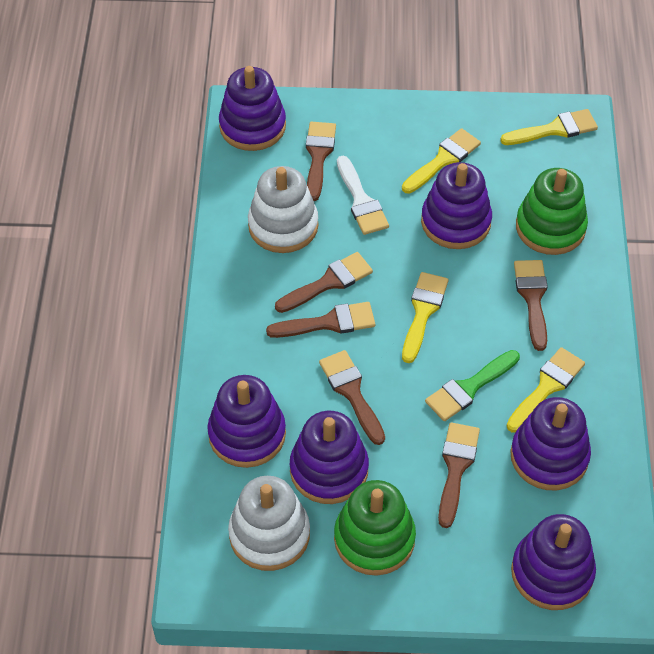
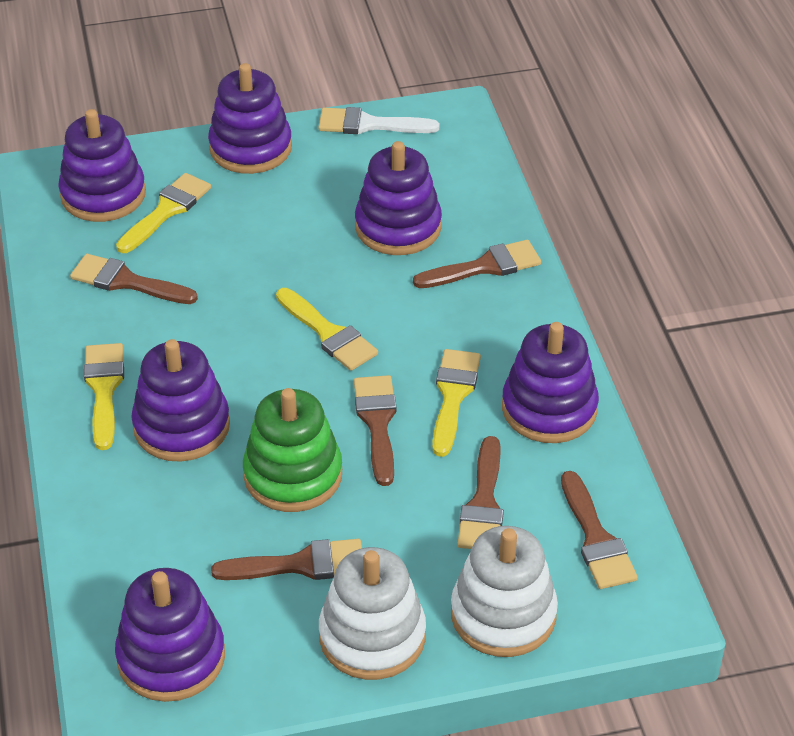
green brush: [425,350,520,421] = 1 -> none = 0
green stacking toy: [334,480,416,576] [516,168,588,255] = 2 -> [243,388,342,512] = 1

